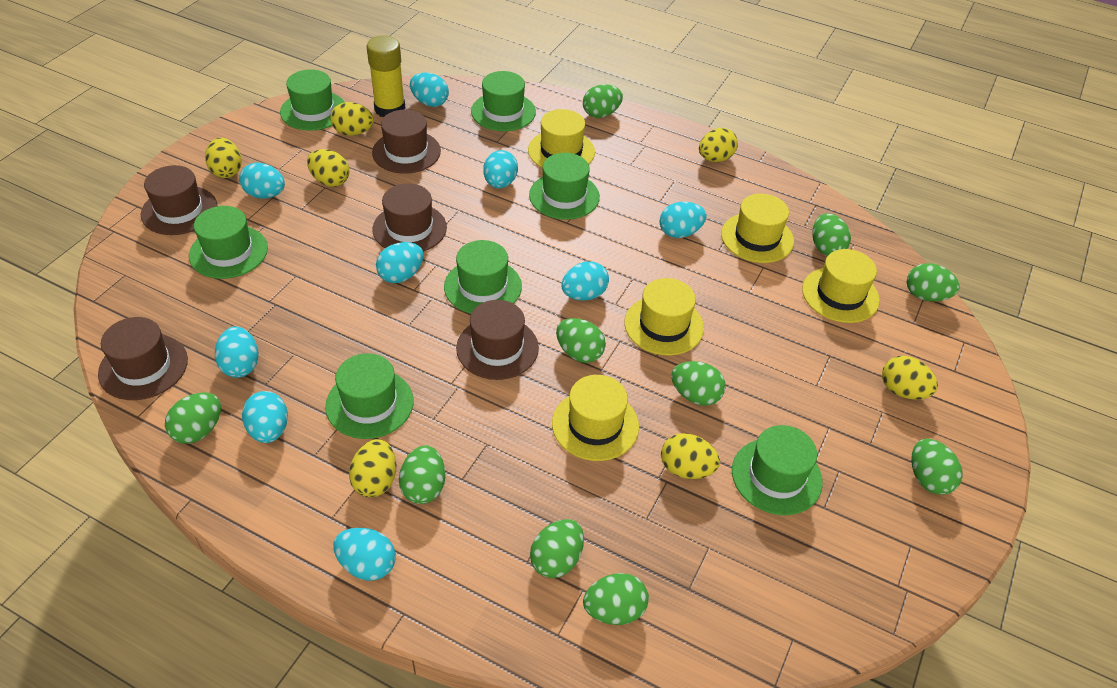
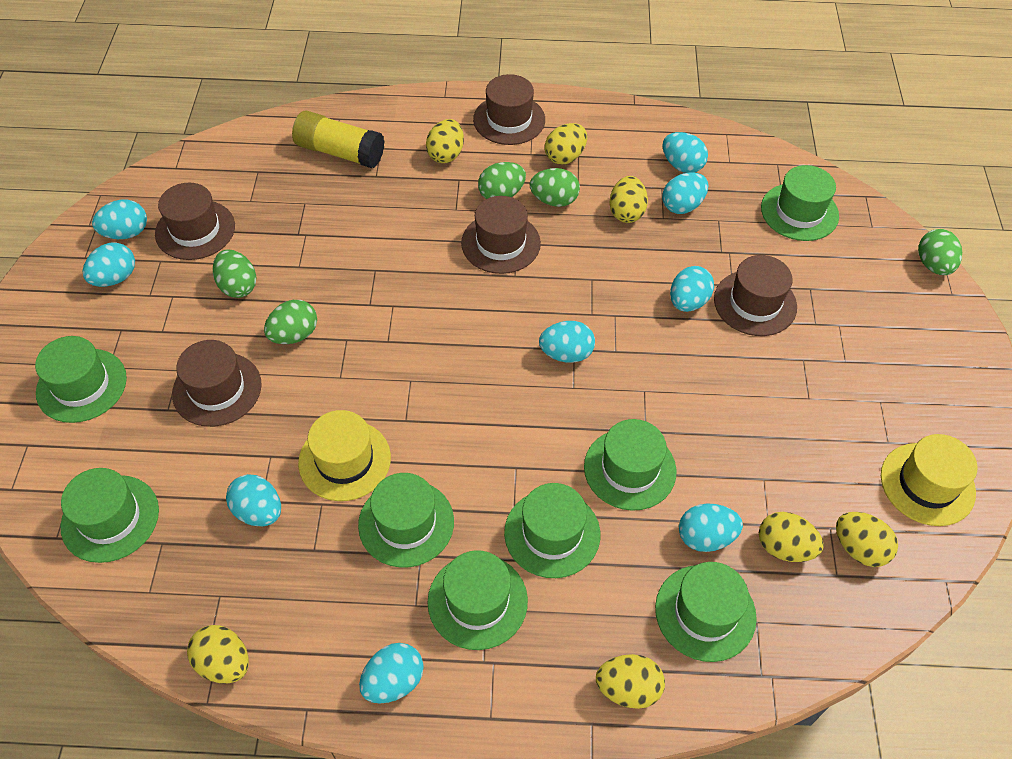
green egg: [165,393,221,444] [399,445,445,504] [530,519,584,578] [556,318,606,363] [583,84,623,118] [583,573,649,625] [671,361,726,406] [812,213,851,256] [907,263,960,301] [911,439,962,495] = 10 -> [213,249,257,298] [264,300,317,344] [478,162,526,199] [530,168,580,207] [918,229,962,275] = 5
green hat: [189,206,268,279] [280,69,345,131] [325,353,414,439] [444,240,522,314] [471,71,536,131] [529,153,600,220] [732,425,823,515] = 7 -> [35,336,127,423] [60,468,159,563] [358,473,454,568] [428,550,528,650] [504,483,600,578] [584,419,677,511] [655,562,757,662] [761,165,839,241] = 8
yellow hat: [528,109,595,168] [552,375,639,461] [624,278,704,356] [721,193,794,263] [802,249,880,323] = 5 -> [298,410,391,501] [881,434,977,526] = 2

